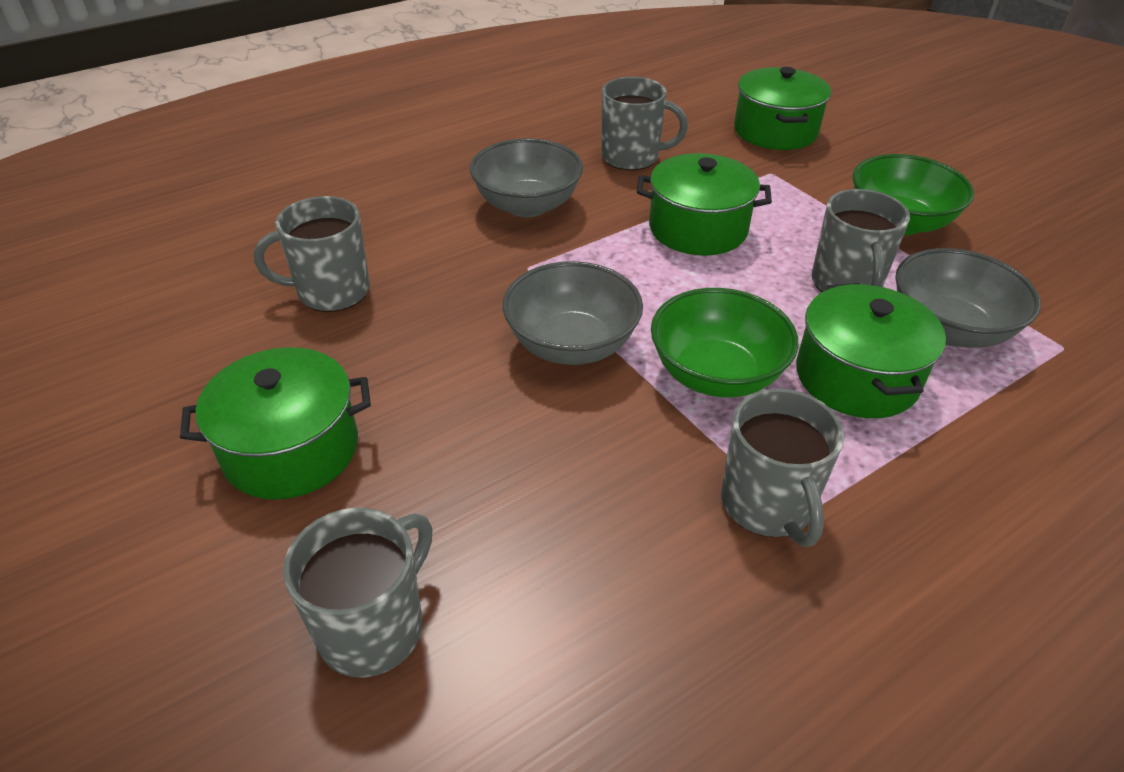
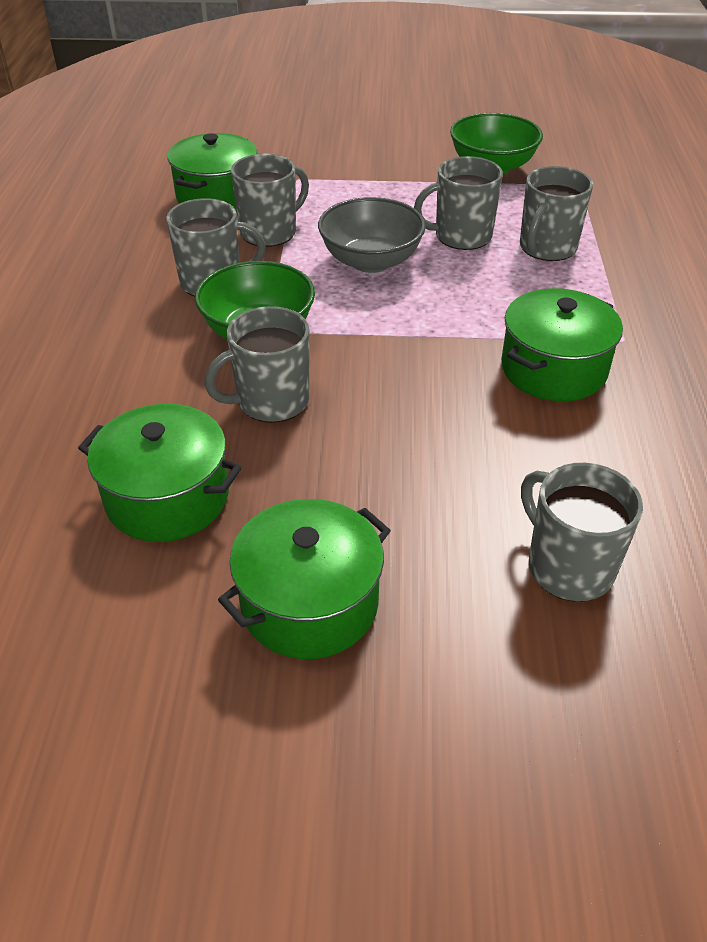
grey bowl: [470,138,583,217] [503,261,643,365] [895,248,1041,348] = 3 -> [318,197,426,273] = 1
grey mug: [254,196,370,312] [283,507,432,678] [602,77,688,170] [721,388,844,547] [811,189,910,292] = 5 -> [166,198,266,297] [204,306,310,423] [231,154,309,247] [414,156,503,250] [520,166,593,261] [521,463,643,602] = 6

